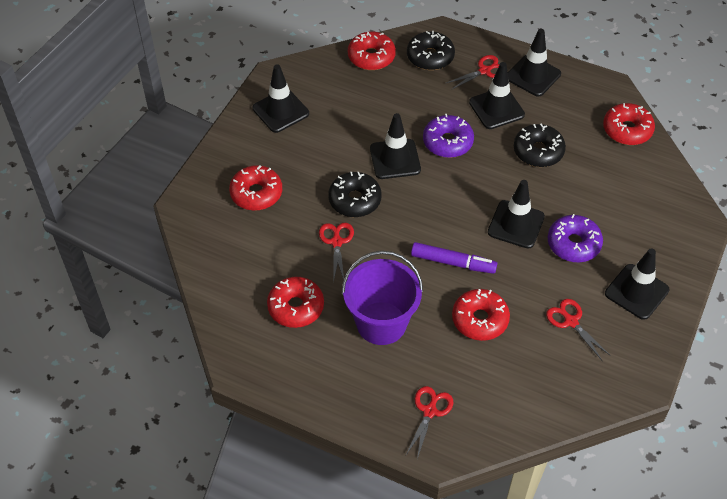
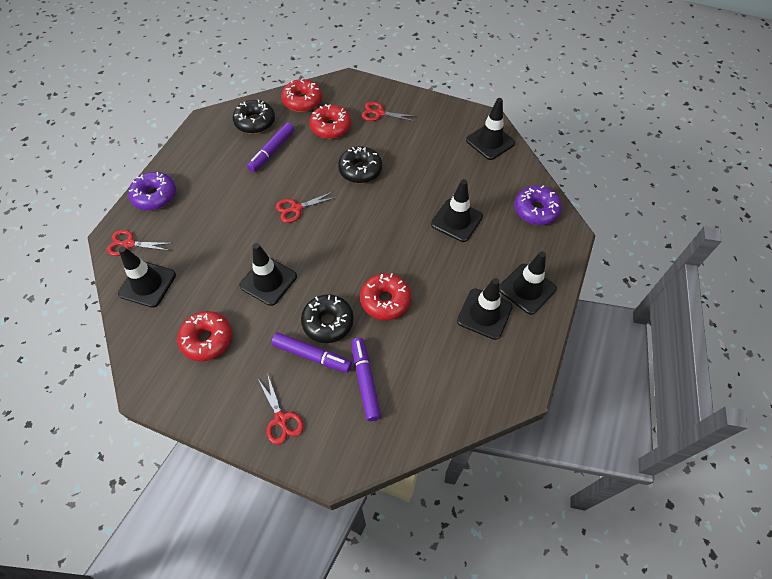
purple bucket: [342,251,423,345] = 1 -> none = 0
purple marker: [411,242,497,274] = 1 -> [247,122,295,172] [271,333,352,373] [351,338,381,421] = 3
red donut: [229,165,282,211] [267,277,324,328] [348,32,396,70] [452,289,510,341] [603,103,655,145] = 5 -> [177,311,232,361] [281,78,322,112] [309,104,351,139] [360,273,411,320] = 4

